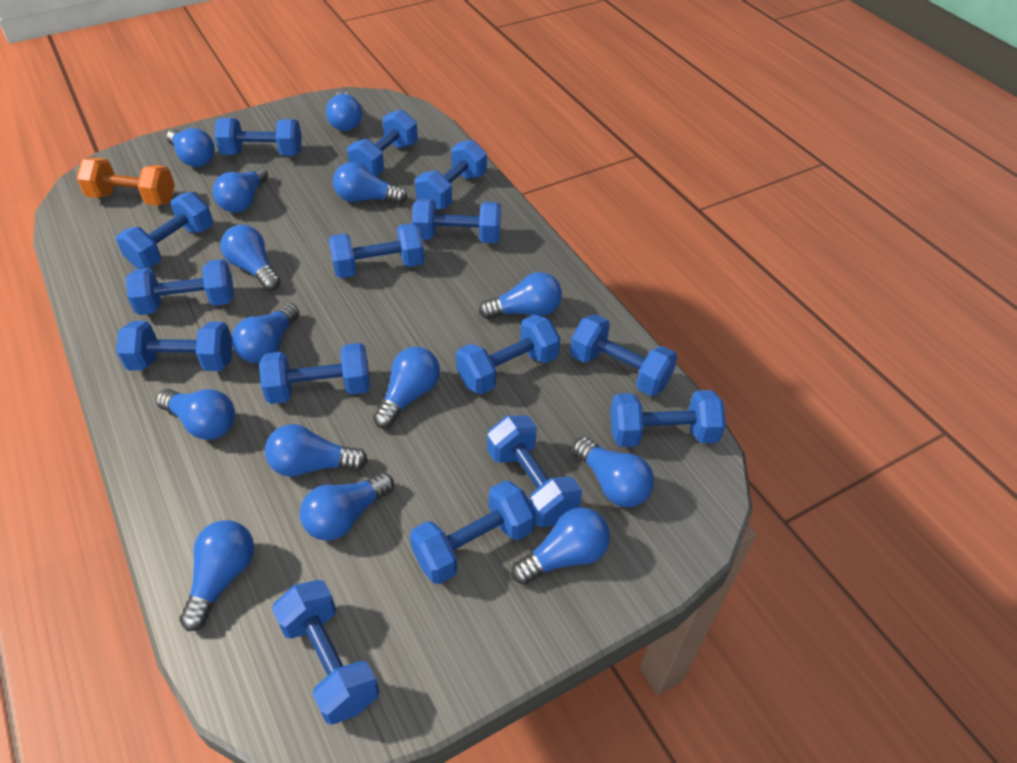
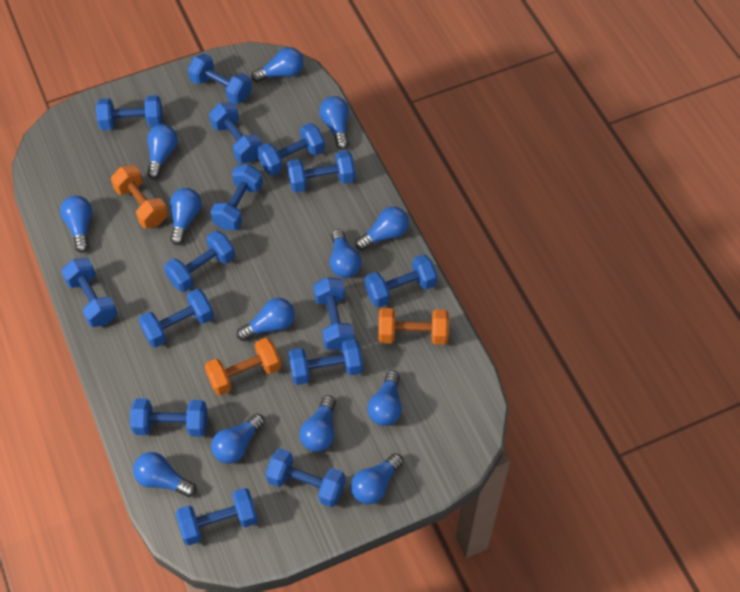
blue light bulb: [156,389,235,440] [166,128,215,167] [179,520,254,631] [213,166,268,213] [221,225,280,291] [232,303,299,363] [265,424,368,477] [300,472,394,541] [326,91,362,131] [333,162,408,204] [373,347,440,428] [479,272,562,319] [511,507,610,585] [573,437,654,507] = 14 -> [60,196,92,253] [133,452,196,497] [147,124,178,179] [170,188,201,245] [211,414,265,464] [237,298,295,341] [251,47,304,83] [299,395,336,452] [319,96,349,150] [329,229,362,278] [351,453,403,504] [355,207,409,251] [367,370,402,426] = 13
orange dumbbell: [76,158,175,206] = 1 -> [111,165,168,228] [205,338,281,396] [378,308,449,345] = 3

